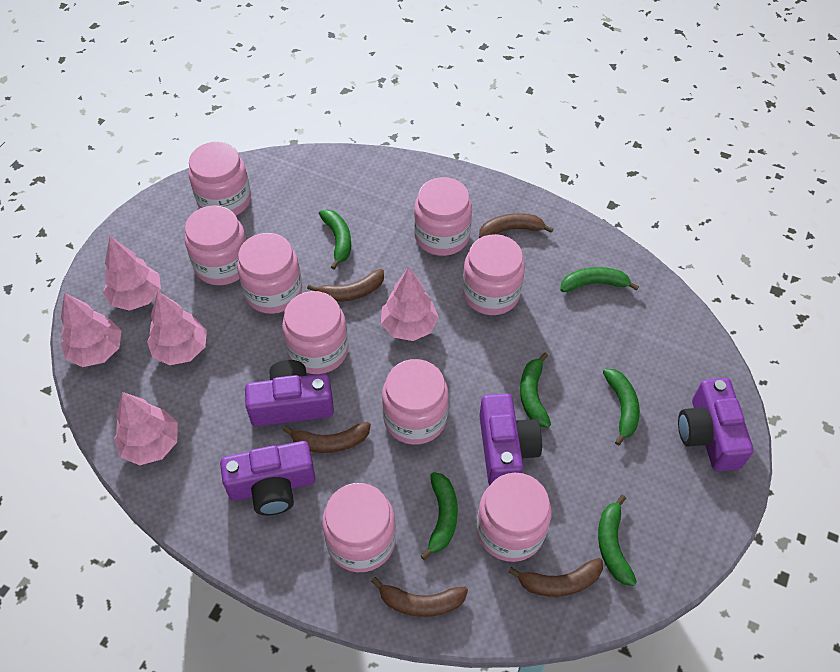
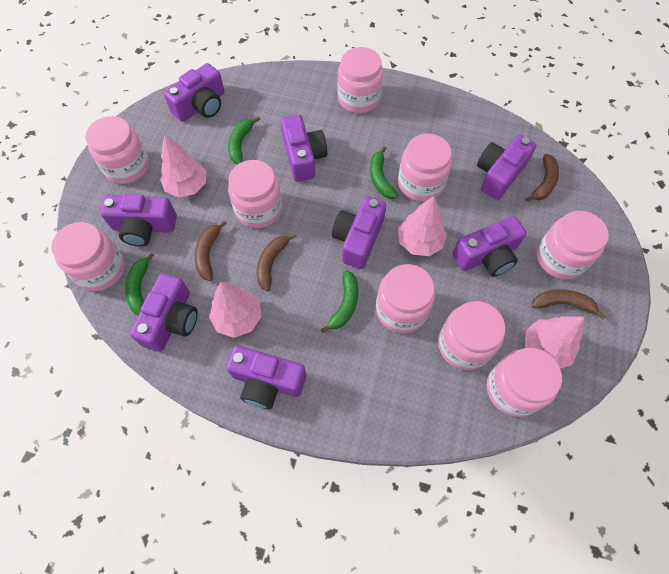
brown banana: [283,422,371,453] [307,269,384,302] [371,577,468,617] [479,213,553,238] [508,558,603,597] = 5 -> [195,221,227,281] [257,233,296,291] [525,154,559,202] [532,289,606,319] = 4
green banana: [319,209,351,269] [421,472,458,560] [520,353,551,428] [560,267,639,292] [598,495,637,586] [603,369,640,446] = 6 -> [125,252,154,316] [228,116,260,164] [321,270,358,333] [370,146,398,199] = 4
pink tree: [61,293,121,367] [103,236,161,311] [114,392,178,465] [147,291,207,365] [381,267,439,341] = 5 -> [160,134,206,198] [209,282,262,338] [398,196,446,256] [525,317,585,369] = 4
purple camera: [220,441,315,515] [245,360,334,427] [479,393,542,486] [678,378,754,471] = 4 -> [100,194,177,247] [130,273,198,352] [164,63,225,122] [226,345,306,409] [281,115,327,182] [332,196,386,269] [453,216,527,276] [477,135,536,200] = 8

